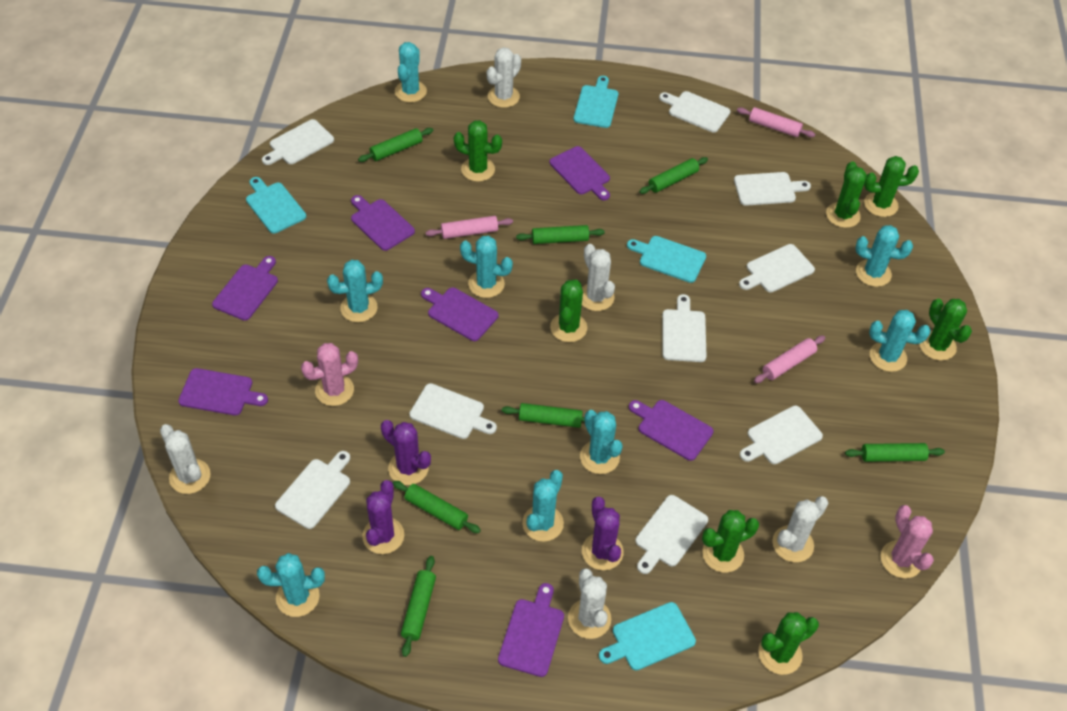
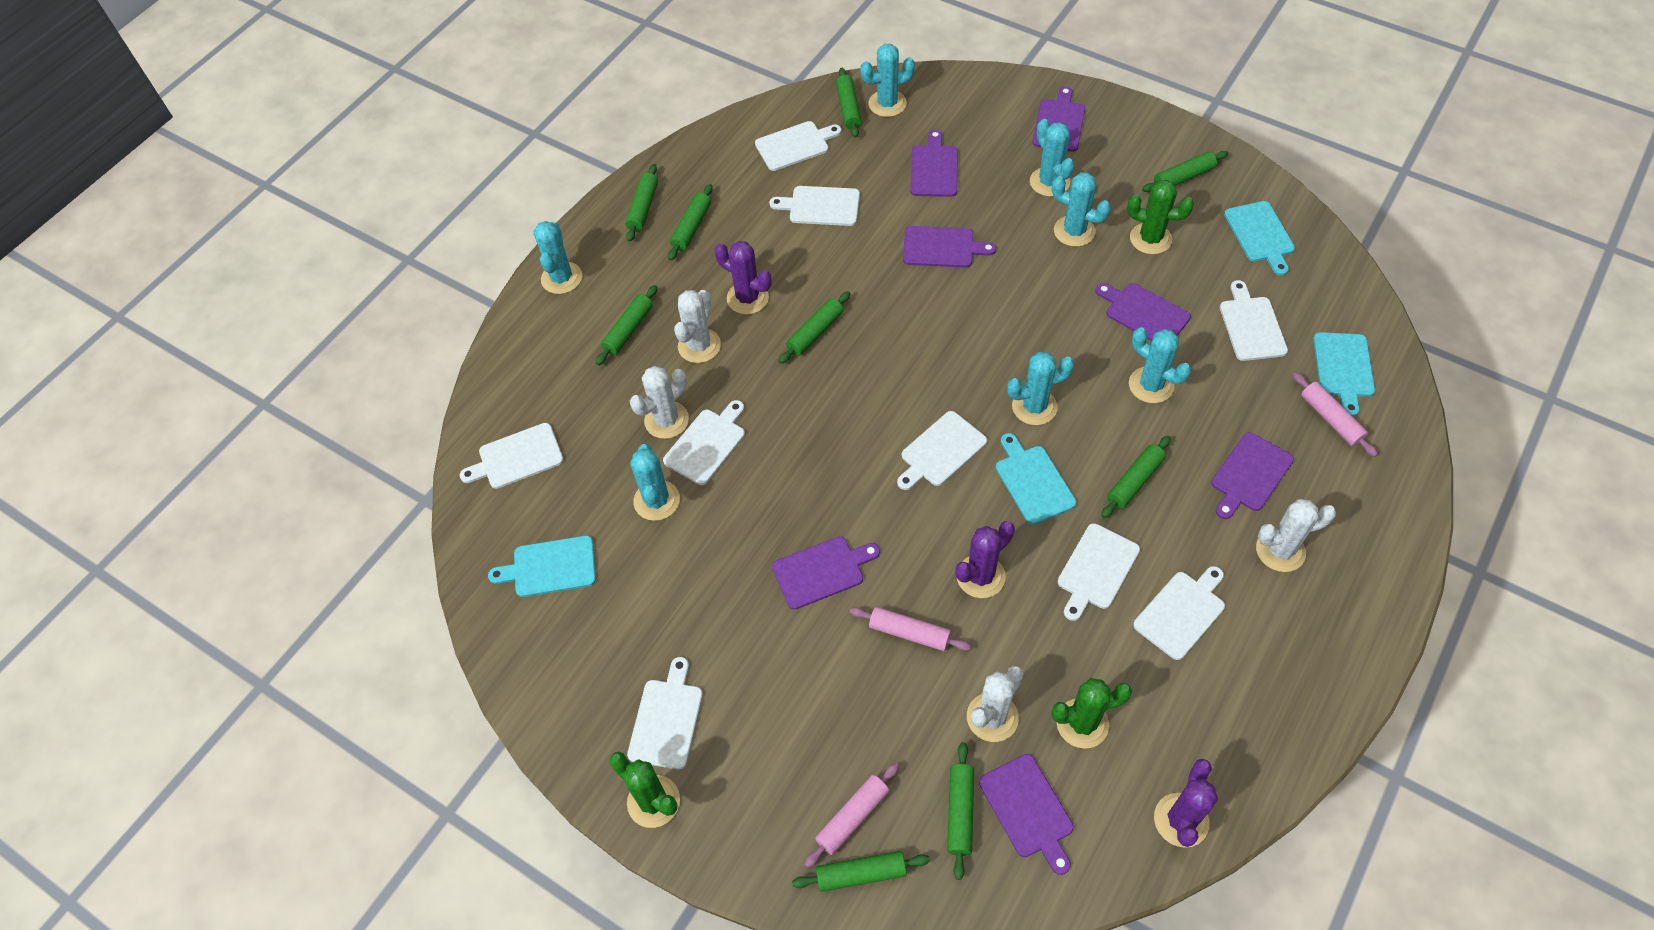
green cactus: [454,120,502,182] [550,280,587,342] [702,510,759,573] [758,612,819,675] [826,161,867,228] [864,156,919,217] [919,299,972,361] = 7 -> [609,752,680,828] [1051,678,1132,749] [1127,180,1194,254] = 3
green rolling pin: [358,128,433,162] [393,481,481,533] [401,556,436,657] [502,403,585,428] [516,225,605,244] [639,157,708,194] [845,443,945,462] = 7 -> [596,285,657,365] [625,164,658,242] [668,184,713,261] [779,291,850,364] [792,851,930,892] [836,68,862,138] [947,742,974,880] [1101,436,1171,518] [1142,151,1228,192] = 9
pink cactus: [301,343,358,406] [881,505,934,578] = 2 -> none = 0
turquoise cactus: [257,553,325,617] [327,260,383,322] [395,42,427,102] [460,236,513,298] [522,470,564,542] [580,410,623,474] [855,225,913,287] [869,310,930,372] = 8 -> [534,221,582,294] [630,444,680,521] [860,44,915,117] [1007,352,1074,425] [1030,119,1075,197] [1052,172,1111,247] [1129,327,1191,403] = 7
white cactus: [160,424,211,494] [487,47,521,108] [568,568,611,639] [582,244,615,311] [772,496,828,562] = 5 -> [630,366,689,439] [674,290,721,363] [967,666,1024,742] [1256,499,1336,572] = 4

